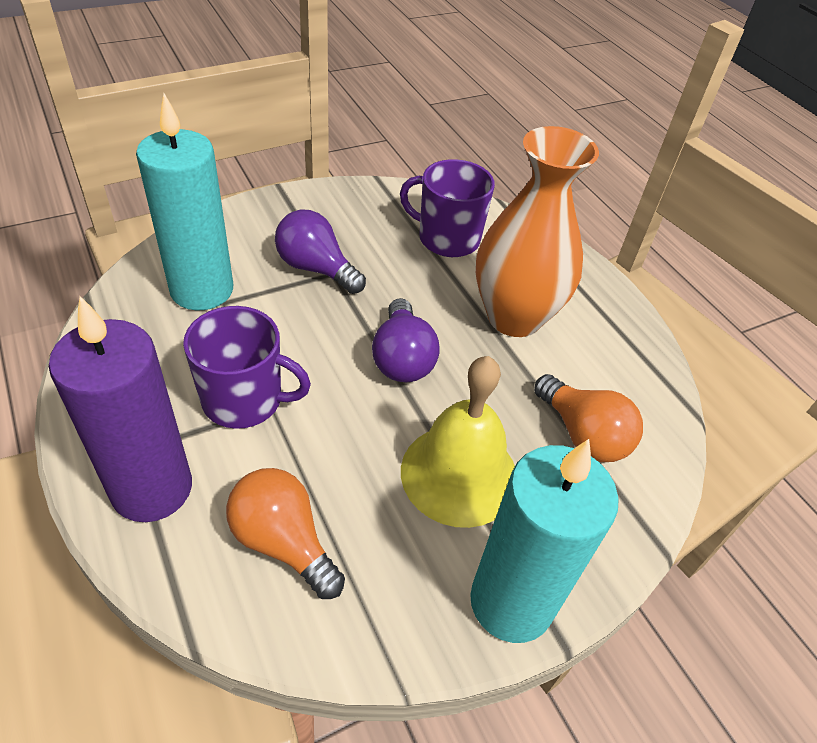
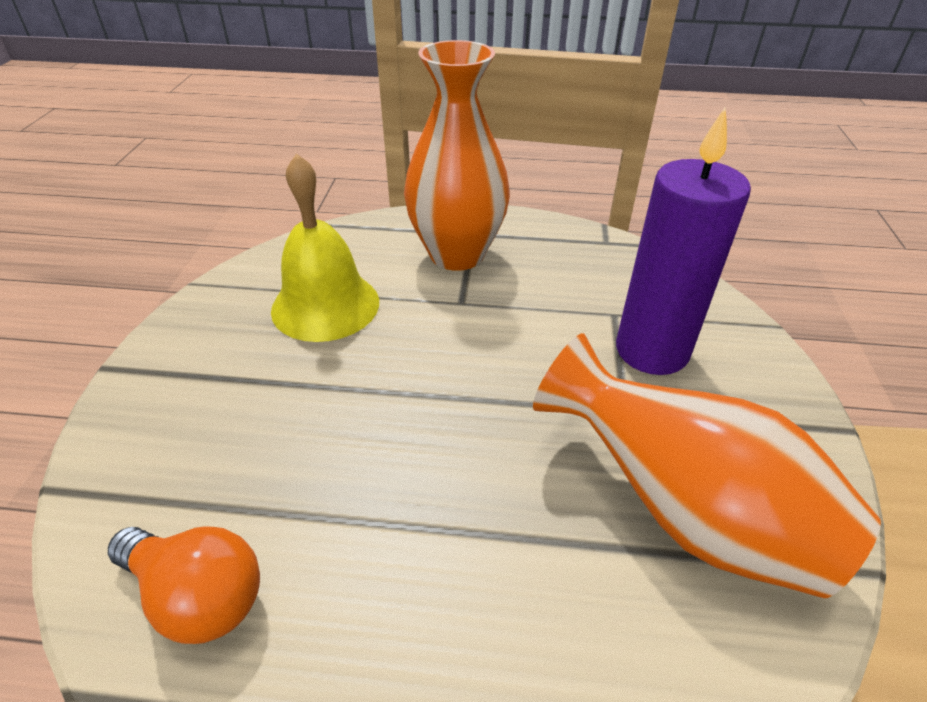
orange light bulb: [226,468,345,599] [534,374,643,462] = 2 -> [108,526,260,644] = 1
orange vase: [476,126,599,337] = 1 -> [404,40,510,271] [533,333,881,598] = 2
purple light bulb: [275,210,366,294] [372,298,440,382] = 2 -> none = 0
purple mug: [183,306,311,429] [400,159,495,257] = 2 -> none = 0
turquoise candle: [136,93,233,310] [470,439,619,643] = 2 -> none = 0

